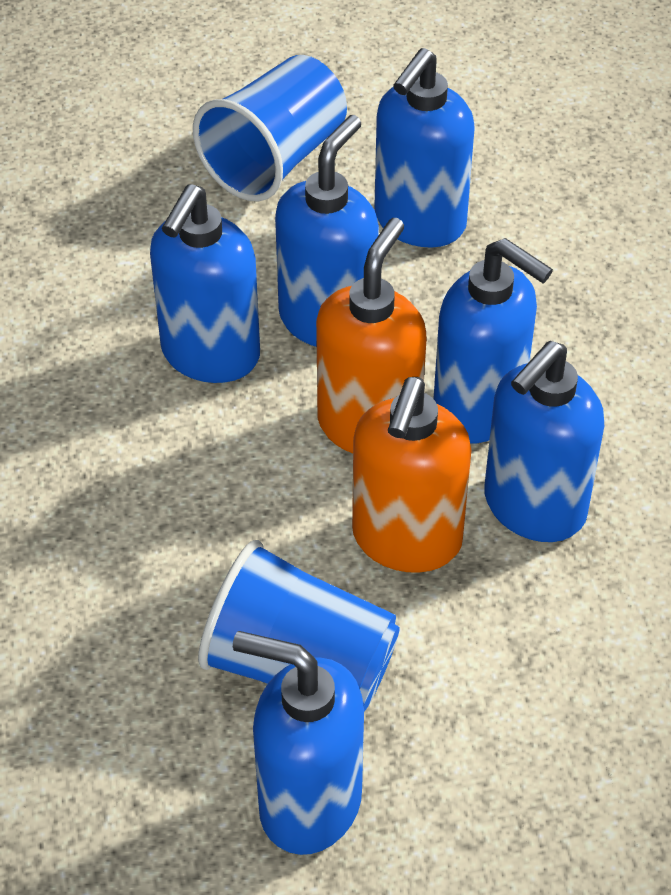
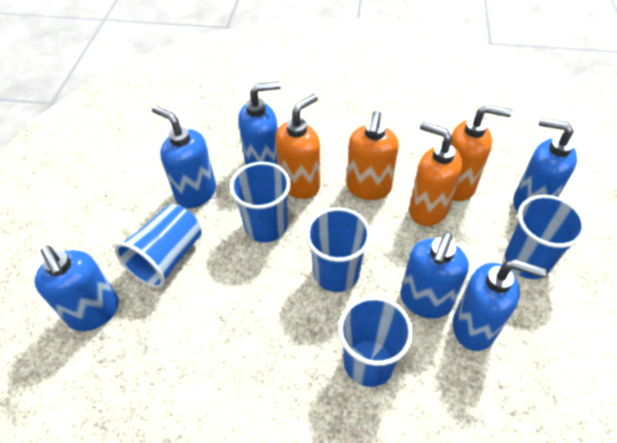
blue cup: [193,55,347,202] [198,540,400,711] = 2 -> [115,204,201,288] [230,162,291,243] [305,207,371,292] [338,296,413,387] [505,195,586,279] = 5
orange soap dispenser: [316,218,427,453] [352,377,472,573] = 2 -> [275,94,320,199] [347,110,399,200] [409,122,463,226] [450,105,512,201] = 4

